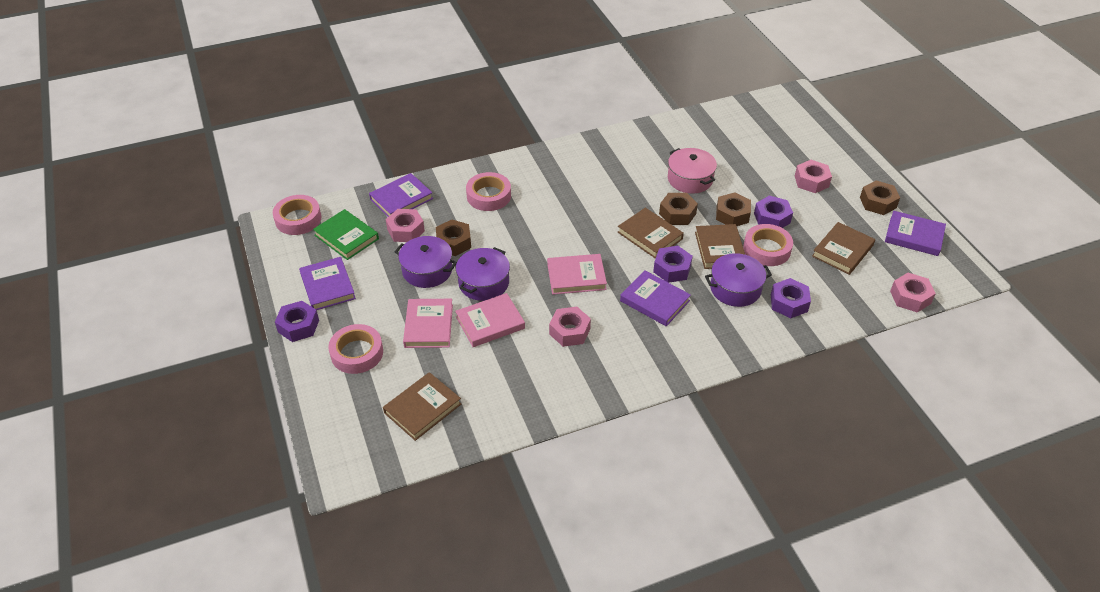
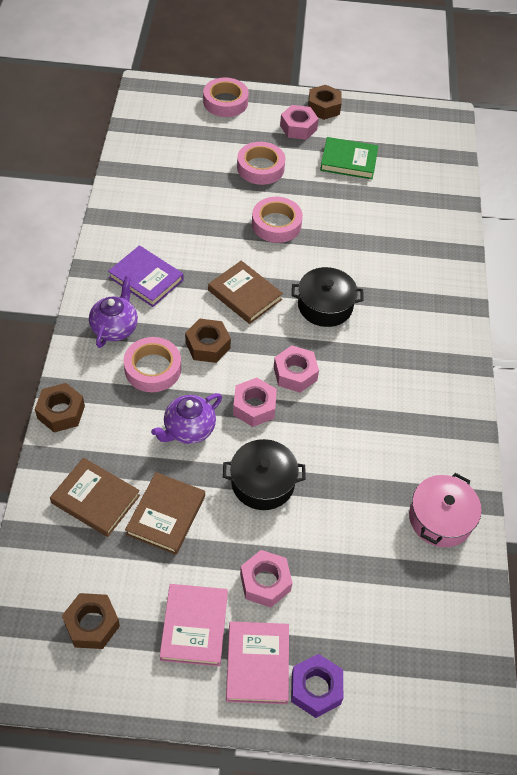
black pot: none = 0 -> [223,439,306,510] [292,267,364,327] = 2
brown book: [383,372,461,441] [618,208,684,259] [695,224,745,269] [812,222,875,275] = 4 -> [50,458,140,537] [125,472,205,555] [208,261,283,324] = 3
pink book: [403,299,453,348] [455,293,525,347] [547,254,607,295] = 3 -> [160,584,228,666] [226,621,289,704] = 2
purple book: [299,257,356,310] [369,173,433,217] [620,271,691,326] [885,211,946,256] = 4 -> [108,245,184,307] = 1
purple nut: [275,301,319,342] [653,246,693,283] [754,195,793,228] [771,278,811,318] = 4 -> [291,654,343,718] = 1
purple pot: [395,236,457,288] [456,247,510,301] [705,253,772,307] = 3 -> none = 0
purple teapot: none = 0 -> [89,277,138,348] [151,393,222,444] = 2

